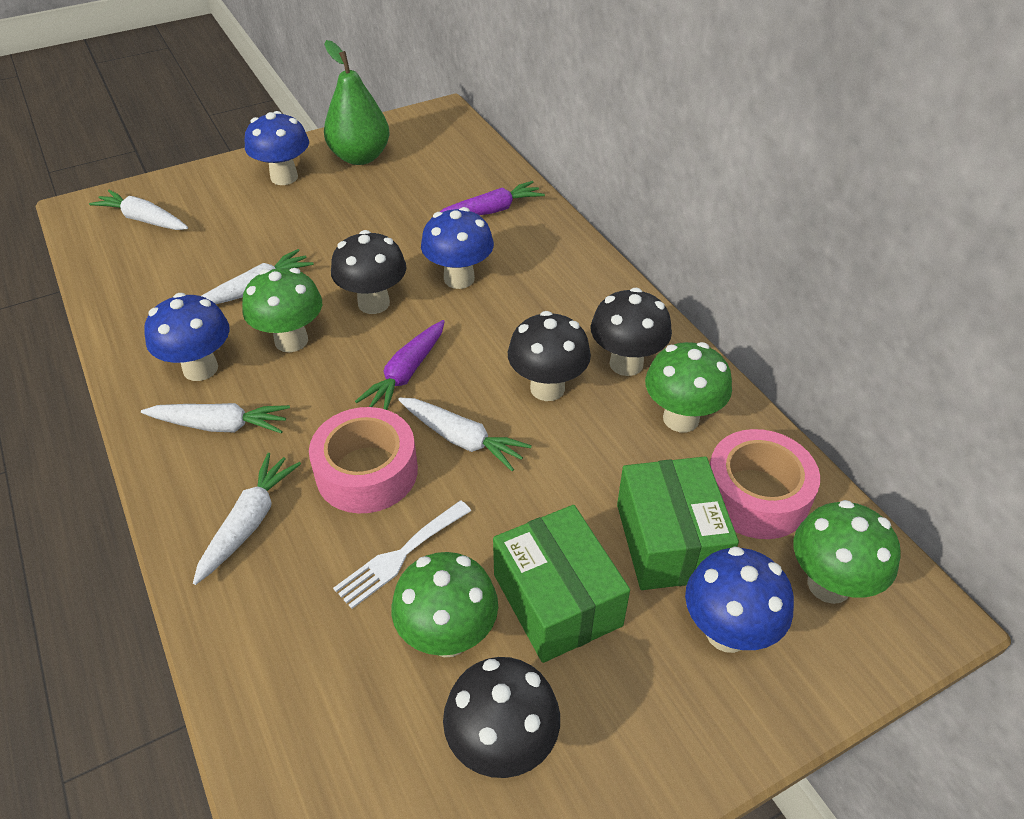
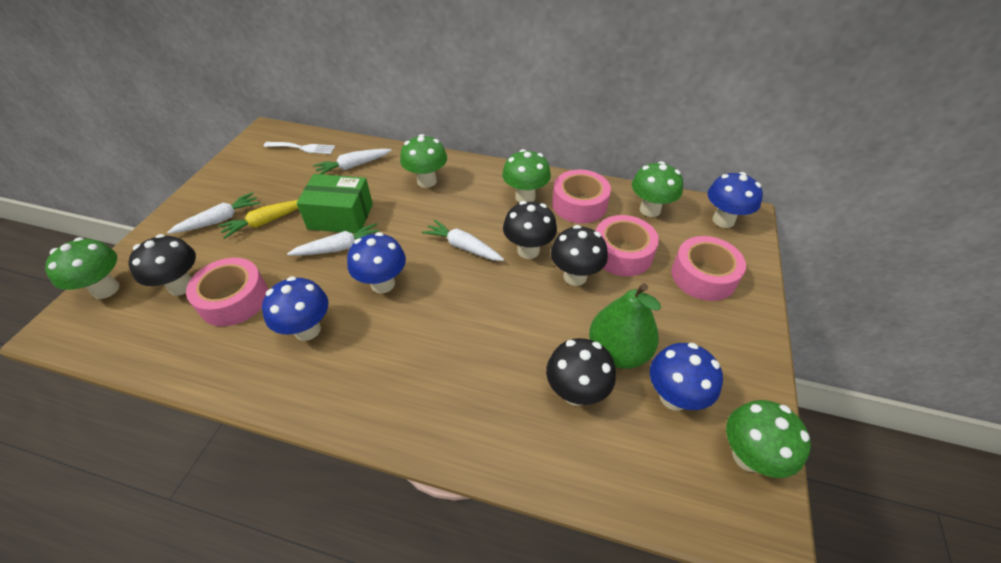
green box: [493,505,630,663] [617,456,739,590] = 2 -> [297,174,373,233] = 1
green mushroom: [242,268,322,353] [392,552,498,657] [645,342,732,432] [793,500,901,604] = 4 -> [45,237,120,299] [400,134,447,188] [502,149,551,203] [632,161,683,217] [726,400,811,478] = 5
pink tape: [309,407,418,514] [710,429,820,539] = 2 -> [186,258,268,326] [552,170,611,223] [596,215,659,276] [671,236,746,301] = 4
purple carrot: [355,320,445,410] [440,181,545,215] = 2 -> none = 0
white carrot: [89,190,188,230] [141,403,290,433] [193,453,301,585] [202,249,314,304] [398,398,532,471] = 5 -> [167,192,260,234] [287,223,380,256] [313,149,392,174] [422,219,504,261] = 4
yellow carrot: none = 0 -> [218,200,298,239] = 1

